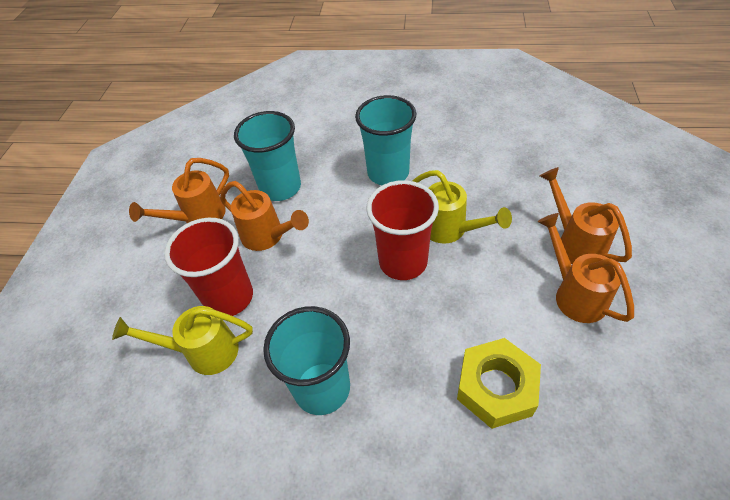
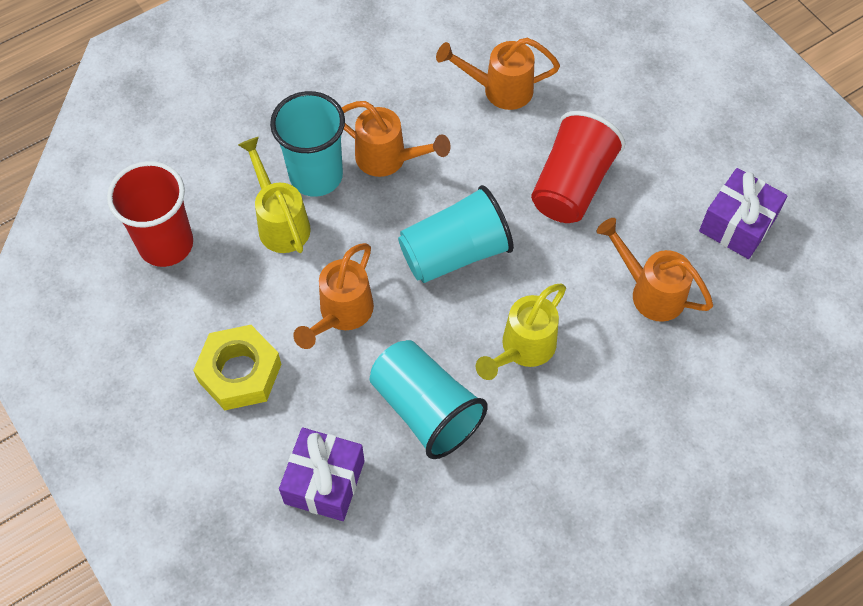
purple gift: none = 0 -> [279,427,365,521] [699,168,787,259] = 2

